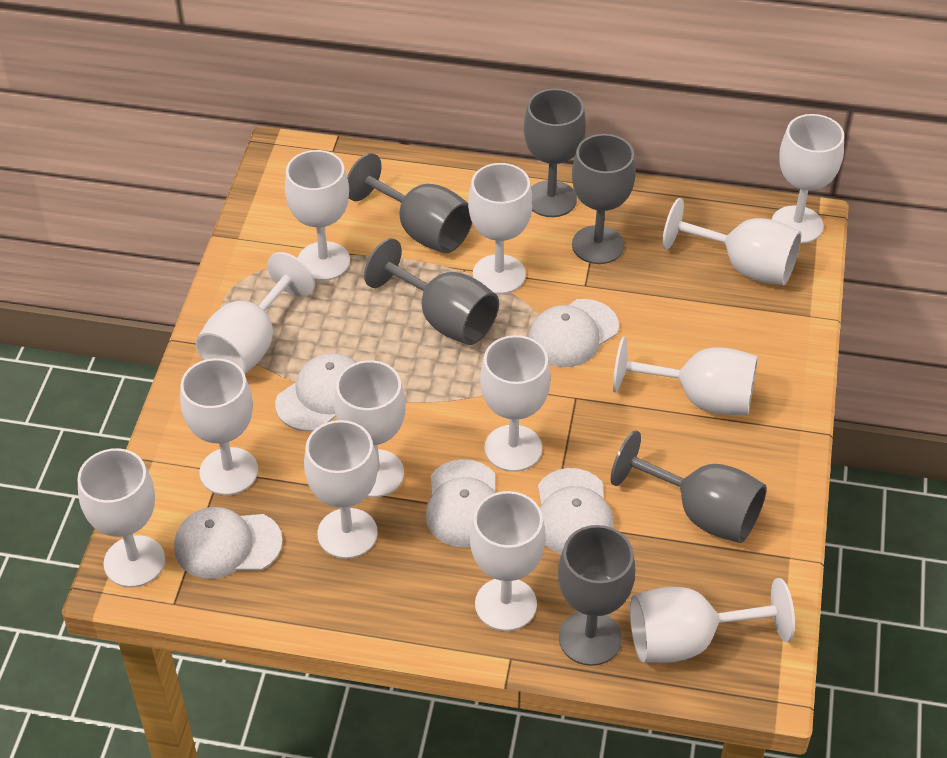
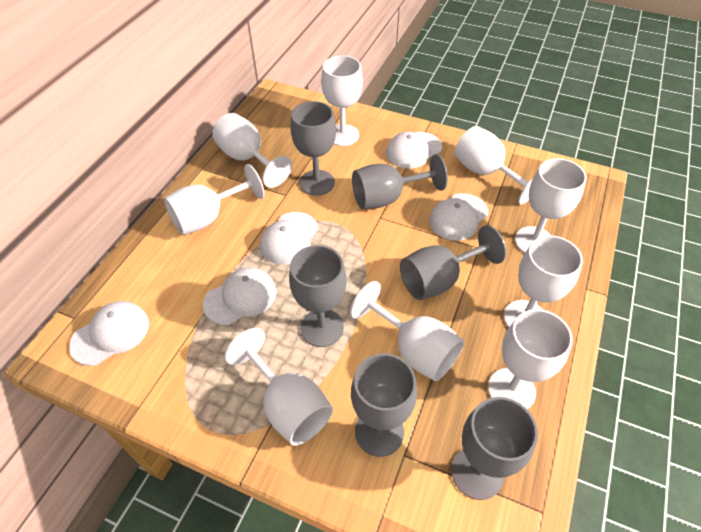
white goblet: [77,448,165,588] [180,358,258,495] [196,252,315,374] [285,150,350,281] [304,420,378,559] [334,360,406,497] [468,163,533,294] [470,491,546,631] [480,335,551,472] [613,337,758,415] [630,578,795,663] [662,198,802,285] [772,114,844,244] = 13 -> [164,164,265,235] [212,113,292,188] [224,328,333,446] [321,55,363,146] [350,281,464,381] [454,126,532,205] [488,309,573,409] [504,235,583,328] [515,158,587,253] = 9

